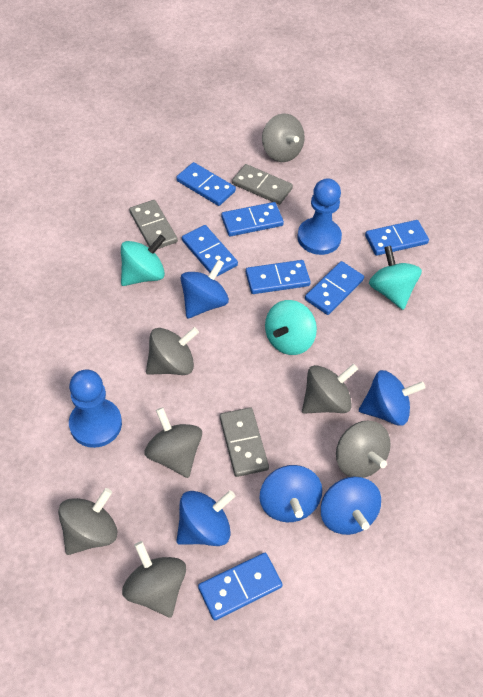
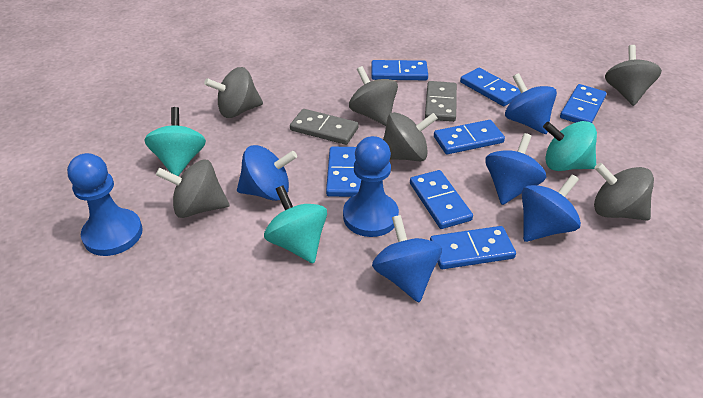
grey domino: [129,200,178,249] [220,408,269,477] [232,164,293,205] = 3 -> [290,109,359,145] [425,81,457,122] = 2
grey spinning top: [58,488,118,555] [122,541,186,618] [144,407,202,478] [146,327,199,375] [262,114,305,162] [302,364,358,414] [336,421,391,478] = 7 -> [156,160,230,218] [204,67,263,118] [349,66,398,126] [383,112,438,161] [594,163,654,221] [605,45,662,106] = 6

